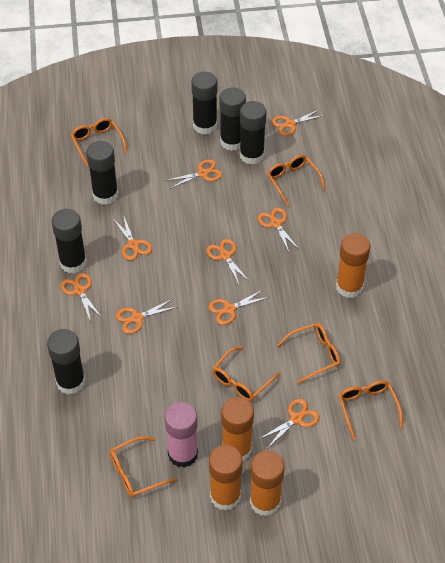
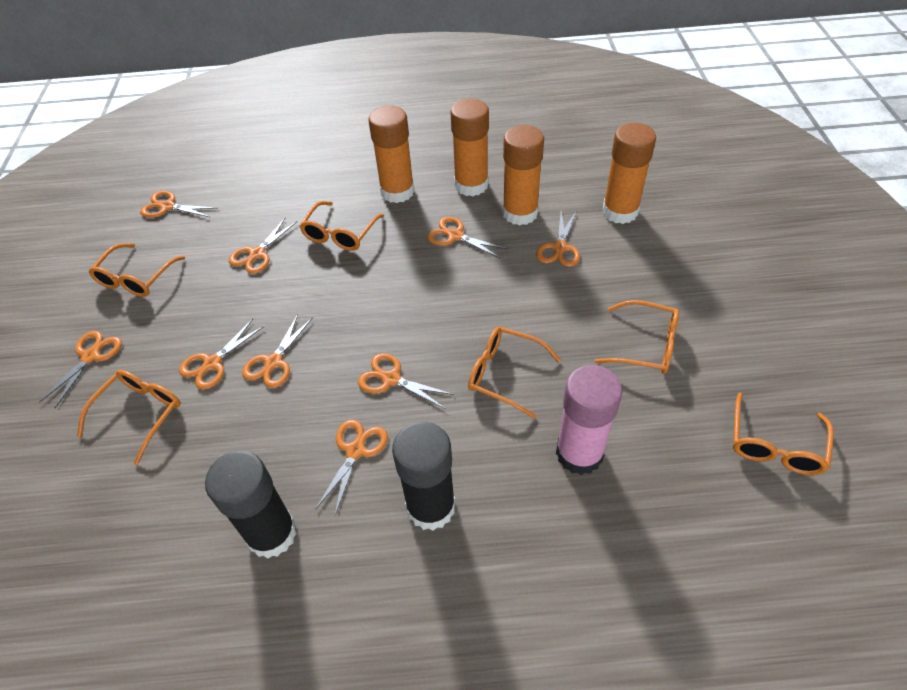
black glue stick: [47,329,85,394] [52,209,87,273] [86,141,118,205] [191,71,217,135] [219,87,246,151] [240,101,267,165] = 6 -> [205,451,297,559] [392,422,456,531] = 2

